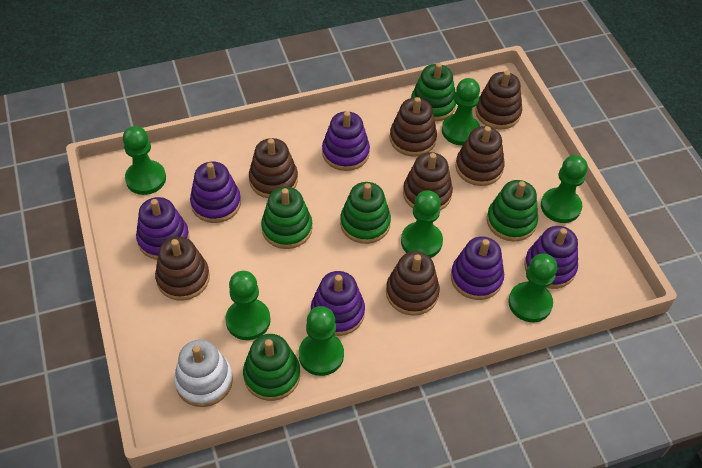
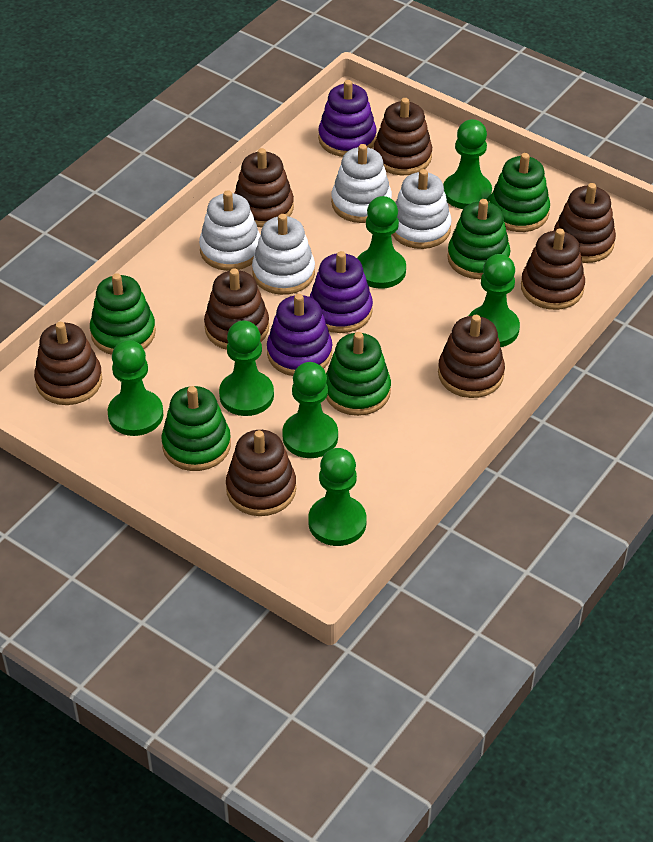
brown stacking toy: [155,236,210,300] [249,138,298,198] [386,251,440,316] [390,97,437,156] [403,152,453,211] [456,126,505,186] [475,71,522,129] = 7 -> [34,322,102,405] [204,268,269,350] [226,430,296,516] [234,148,294,228] [374,98,432,175] [438,315,505,398] [521,228,585,310] [554,183,616,263] = 8
purple stacking toy: [136,197,189,260] [190,161,241,223] [311,271,365,336] [322,111,370,171] [451,236,504,300] [524,226,578,289] = 6 -> [267,294,332,376] [310,251,373,333] [318,80,377,157] = 3
white stacking toy: [174,340,233,407] = 1 -> [199,190,260,271] [252,214,315,295] [331,144,392,223] [392,169,452,249] = 4

